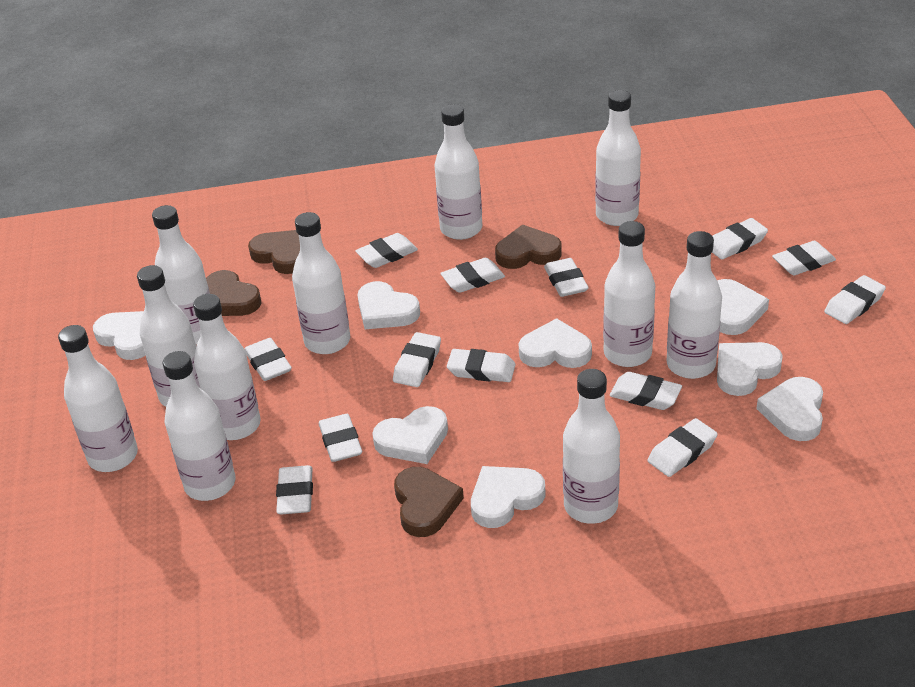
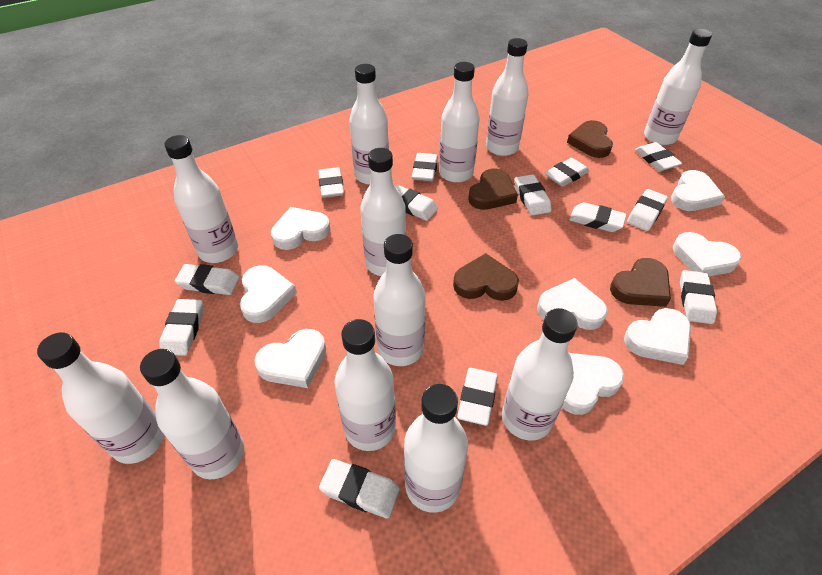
white bottle: [58,325,138,472] [137,265,200,407] [152,205,210,345] [162,351,235,501] [193,294,261,440] [292,212,350,354] [434,104,482,240] [563,369,620,524] [595,90,641,226] [603,221,655,367] [667,231,722,379] = 11 -> [37,332,164,464] [140,349,244,479] [164,135,238,263] [335,319,396,451] [349,64,389,185] [360,148,406,276] [373,234,426,366] [404,384,468,513] [439,62,480,183] [486,38,529,156] [502,308,578,441] [644,29,712,145] = 12

